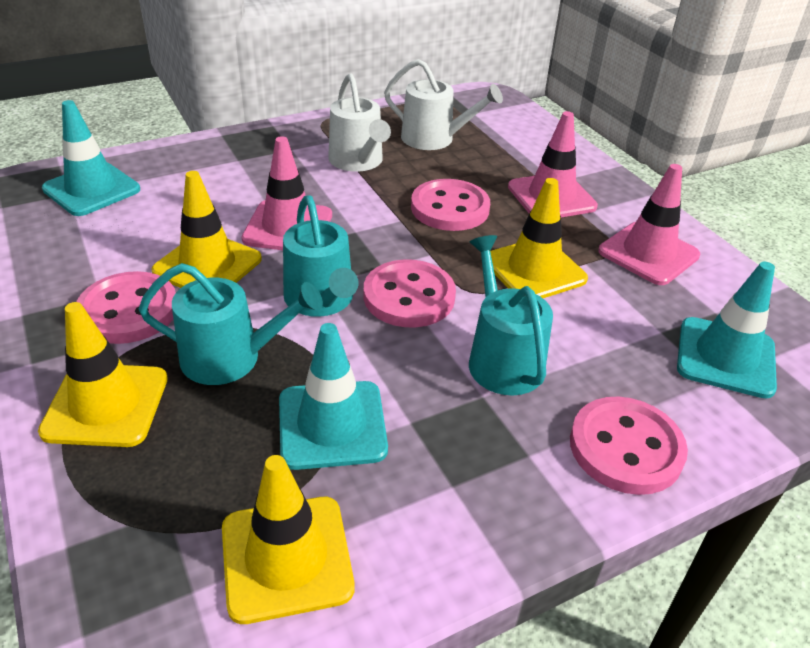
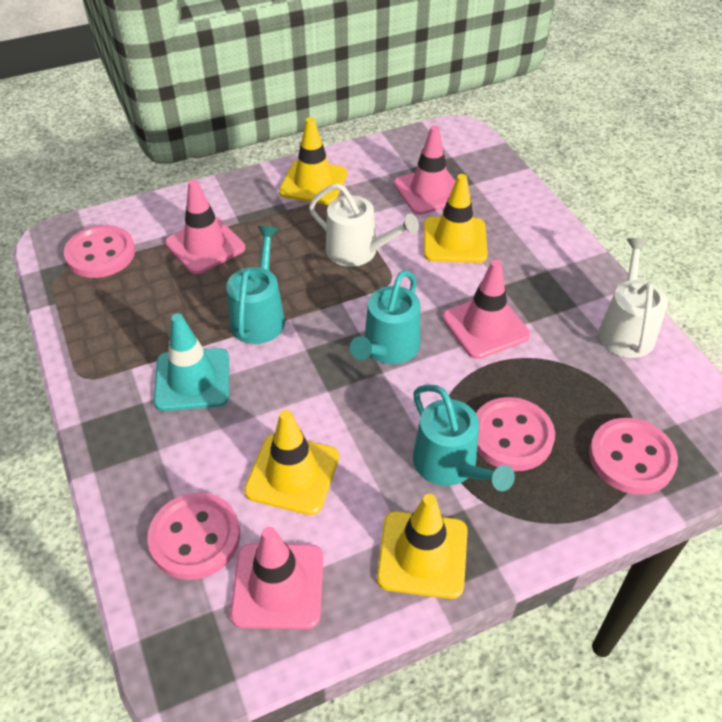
pink traffic cone: [242,136,332,250] [508,111,598,218] [598,164,700,285] = 3 -> [165,179,245,274] [230,527,323,629] [394,125,455,215] [442,260,530,359] = 4
turquoise traffic cone: [42,100,140,216] [279,323,388,470] [677,262,777,398] = 3 -> [154,314,229,411] = 1

